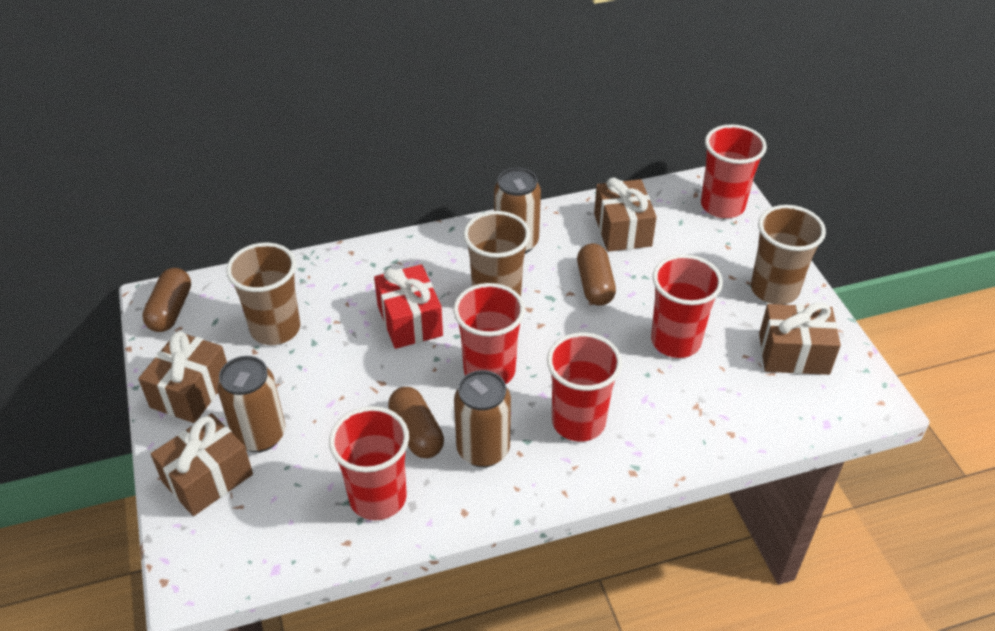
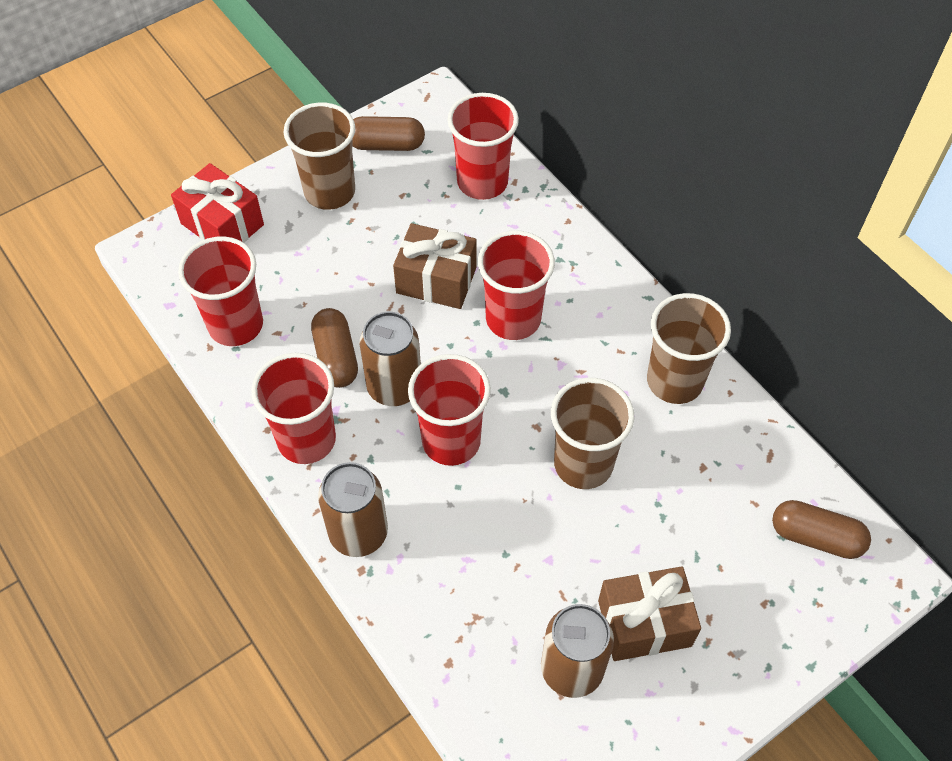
brown gift: [138,331,227,423] [151,413,253,516] [594,178,657,252] [759,302,841,375] = 4 -> [393,223,477,309] [598,566,701,661] = 2

